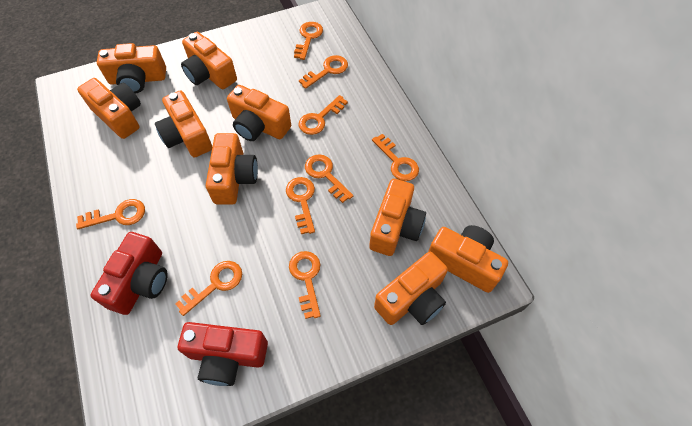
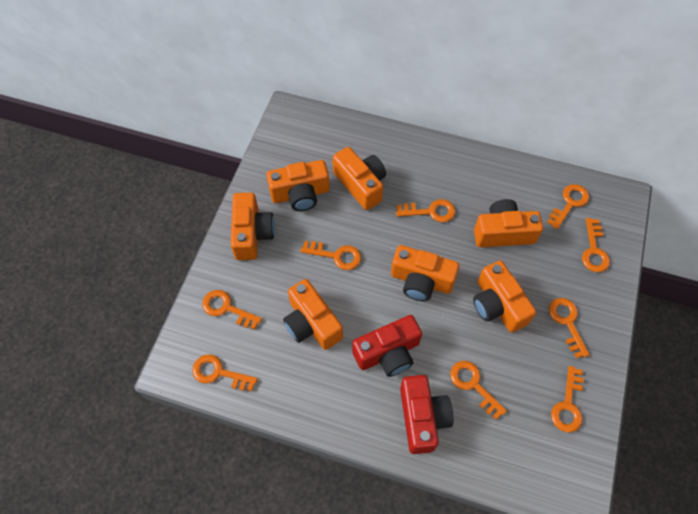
orange camera: [77,78,141,139] [97,43,166,93] [155,90,212,157] [181,32,237,89] [206,133,258,205] [227,85,291,141] [369,179,426,256] [374,252,448,325] [428,225,508,293] = 9 -> [230,193,275,260] [266,160,329,211] [283,279,343,350] [333,147,386,210] [391,245,459,301] [473,261,536,332] [474,199,543,247] = 7

